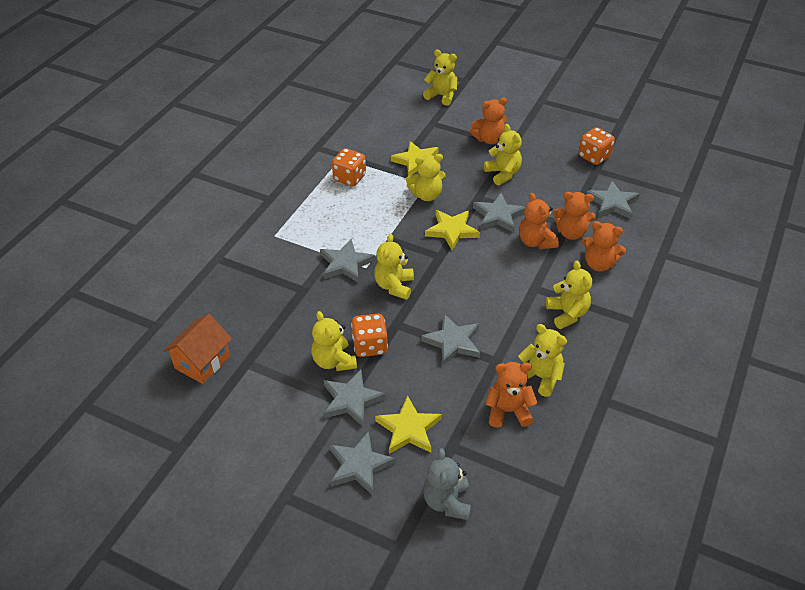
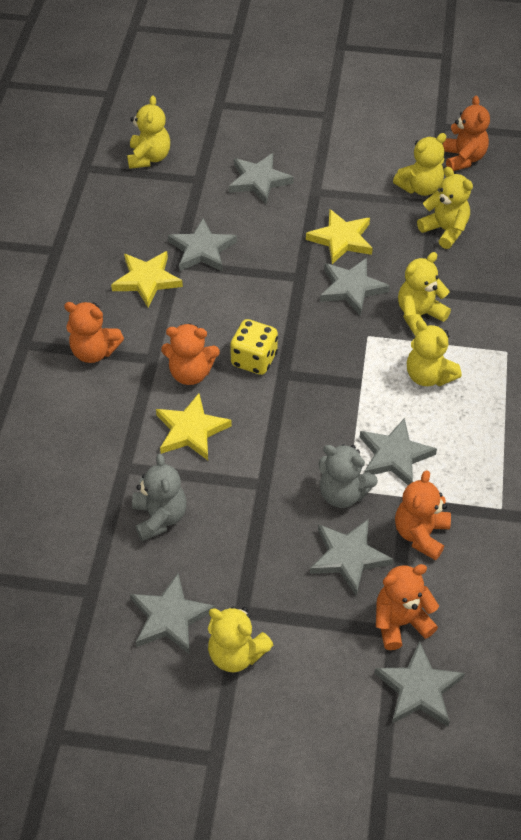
grey star: [320,239,375,283] [323,370,386,426] [329,431,396,495] [421,314,480,366] [473,193,525,233] [586,181,640,219] = 6 -> [130,574,215,655] [168,218,237,272] [229,153,294,204] [310,519,393,595] [320,258,390,316] [360,418,437,485] [375,641,465,727] = 7
grey teddy bear: [423,448,471,520] = 1 -> [132,454,187,541] [319,444,378,508] = 2
orange dice: [332,148,366,186] [351,314,388,357] [578,127,615,165] = 3 -> none = 0
orange house: [163,314,232,384] = 1 -> none = 0
yellow dice: none = 0 -> [230,319,278,375] = 1
yellow teddy bear: [311,311,357,371] [374,234,414,300] [406,154,445,201] [423,50,457,106] [484,124,522,186] [518,324,567,397] [546,261,592,329] = 7 -> [127,95,170,169] [208,606,273,672] [393,133,447,196] [398,252,451,336] [407,319,462,386] [417,167,473,249] = 6

